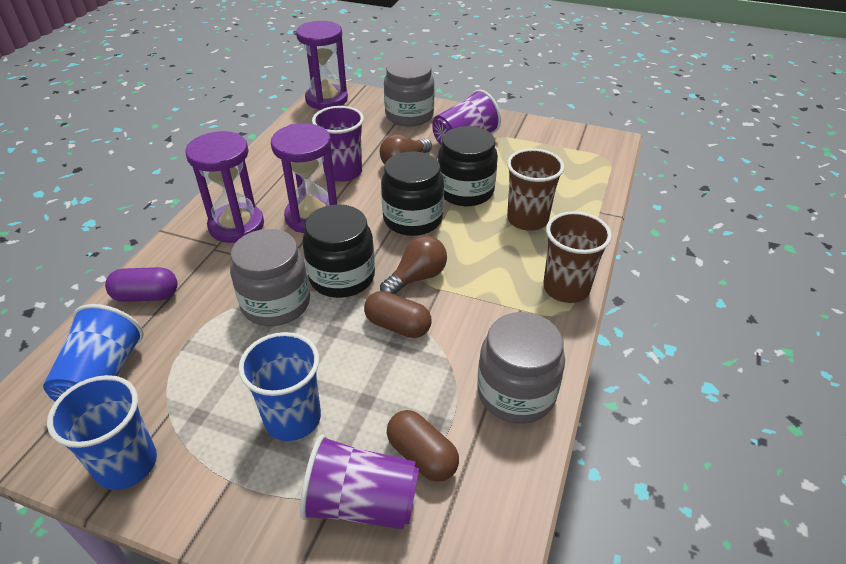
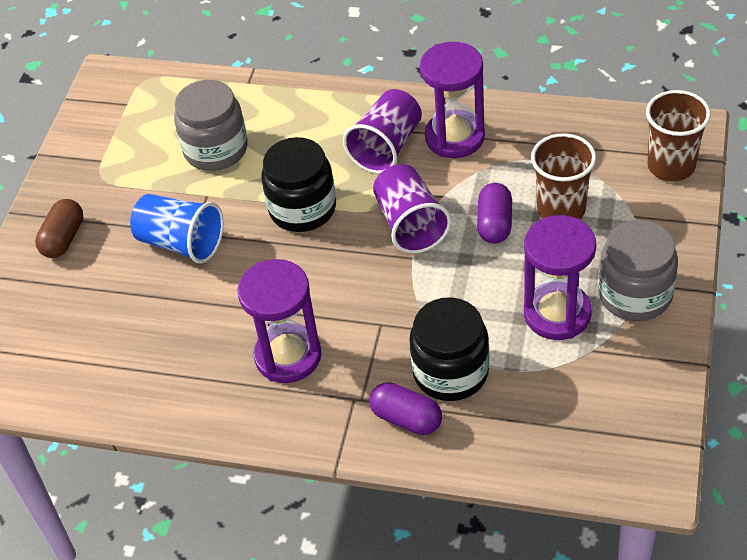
black jar: [302,204,375,298] [381,151,444,236] [438,126,498,206] = 3 -> [262,137,336,232] [409,297,490,401] = 2
blue cup: [43,304,144,401] [47,375,157,490] [238,332,321,441] = 3 -> [130,194,224,264] = 1
brown capsule: [364,291,431,338] [387,410,459,482] = 2 -> [35,199,83,258] = 1
brown light bulb: [380,134,432,164] [380,235,447,294] = 2 -> none = 0
grey jar: [230,229,310,326] [384,58,434,127] [477,312,565,424] = 3 -> [174,80,248,171] [598,220,678,321] = 2
purple capsule: [105,267,177,302] = 1 -> [369,382,442,435] [477,183,512,244] = 2
purple cup: [300,434,419,529] [312,106,364,182] [432,89,501,146] = 3 -> [343,89,422,174] [373,164,451,254] = 2

